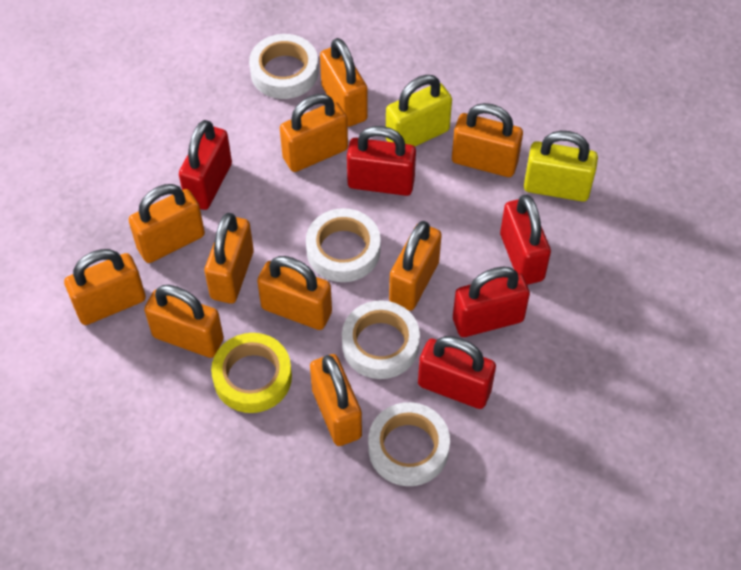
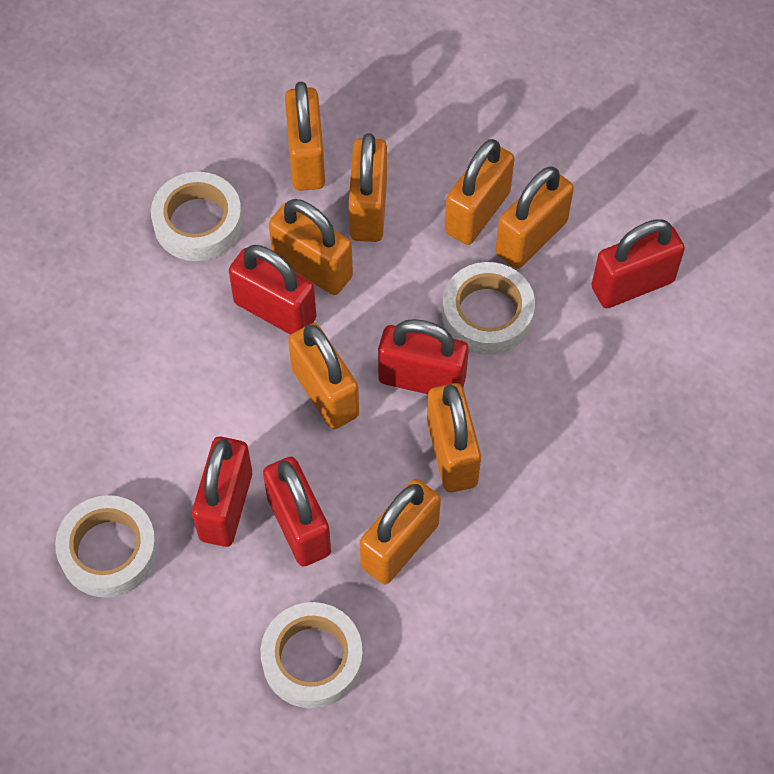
orange padlock: [64,249,146,325] [129,184,205,263] [144,285,224,358] [204,213,254,304] [257,256,332,330] [280,94,348,172] [310,354,362,446] [320,38,368,127] [389,221,442,311] [452,103,523,177] = 10 -> [269,199,353,295] [285,82,325,191] [288,323,359,429] [349,133,387,242] [360,479,441,584] [427,383,481,492] [445,139,515,245] [496,167,574,269] = 8
yellow padlock: [386,75,452,146] [524,131,598,202] = 2 -> none = 0
yellow tape: [211,333,292,413] = 1 -> none = 0

